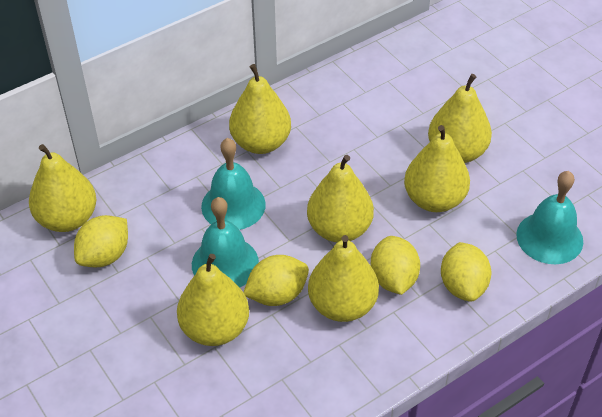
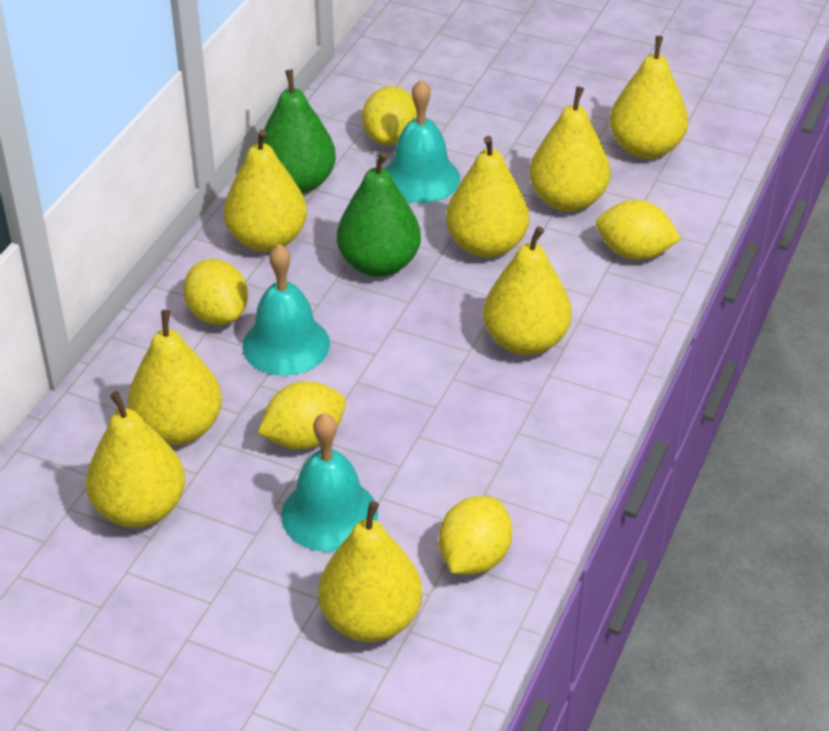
green pear: none = 0 -> [263,70,336,194] [337,152,421,277] = 2
yellow lemon: [74,215,128,267] [244,255,309,306] [370,236,420,295] [441,242,491,302] = 4 -> [184,259,248,325] [258,382,346,449] [362,86,417,145] [439,496,512,575] [596,200,681,260] = 5
yellow pear: [29,144,96,232] [177,254,249,346] [229,64,291,154] [307,155,374,242] [308,235,379,322] [404,125,470,212] [428,74,492,163] = 7 -> [86,391,185,528] [128,310,222,445] [224,129,307,252] [318,501,422,642] [446,136,529,258] [483,226,572,356] [529,86,611,212] [610,36,688,159] = 8

